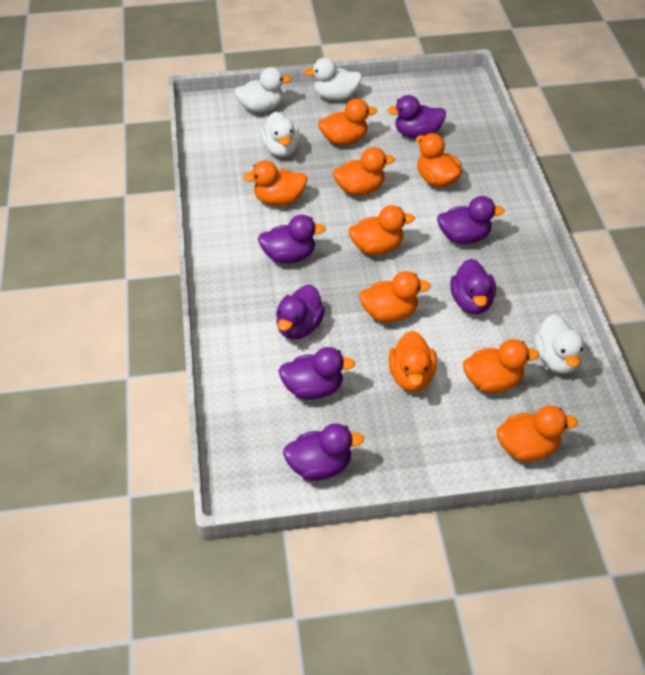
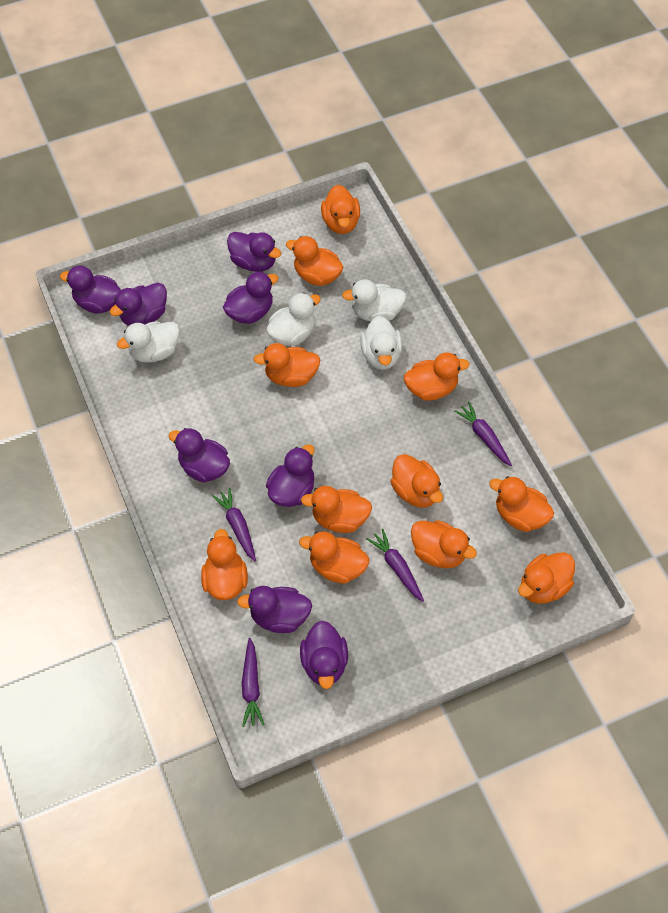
orange duck: [243,160,307,206] [318,98,377,145] [333,147,395,195] [348,205,415,255] [359,271,431,322] [389,331,437,392] [416,133,462,187] [463,339,539,393] [497,406,578,462] = 9 -> [201,529,248,600] [253,343,320,387] [286,236,343,286] [299,531,369,584] [301,486,372,533] [321,185,360,234] [390,454,443,508] [404,352,470,401] [411,520,477,568] [489,476,554,532] [518,552,575,604] = 11
purple carrot: none = 0 -> [212,488,256,561] [242,638,264,727] [366,529,424,602] [454,402,512,466] = 4
purple duck: [258,215,326,263] [276,285,325,340] [278,347,355,400] [283,423,364,481] [387,95,446,138] [437,196,505,244] [450,259,496,314] = 7 -> [60,266,121,313] [110,283,167,326] [169,428,230,483] [223,272,278,324] [227,232,281,272] [237,586,312,633] [266,444,314,507] [300,621,348,689] = 8

